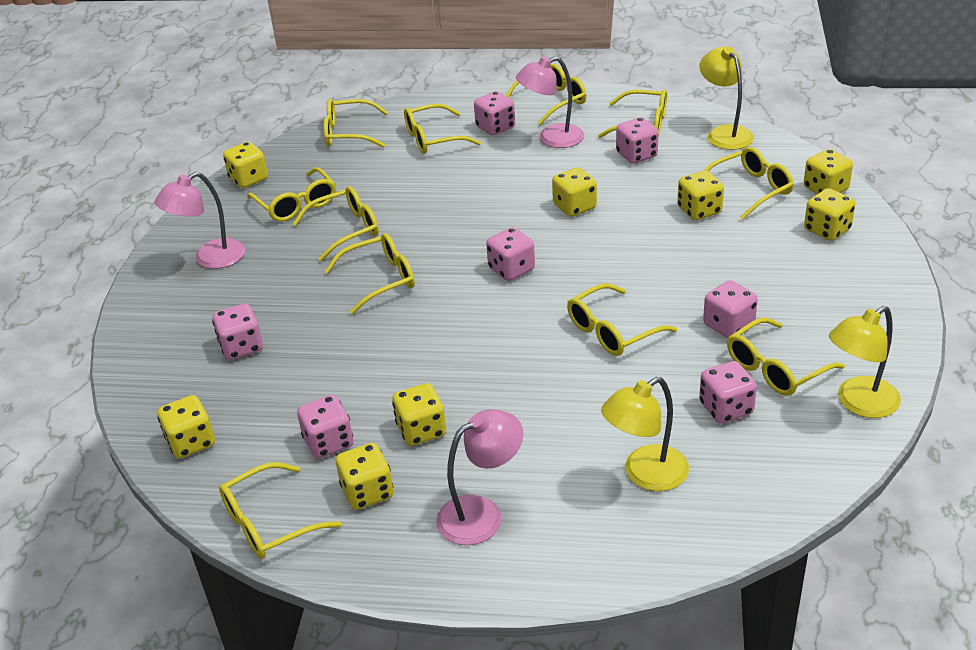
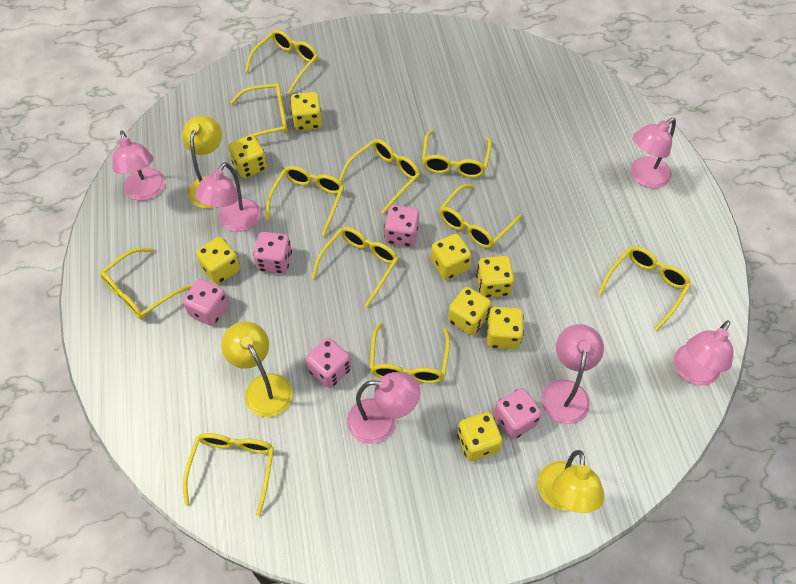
pink dice: [212,304,263,360] [297,395,353,459] [474,91,515,136] [486,227,535,281] [616,117,659,164] [699,361,757,423] [703,280,758,338] = 7 -> [183,279,229,326] [253,232,292,274] [306,338,351,388] [384,205,419,247] [494,388,542,439] = 5
pink lamp: [155,172,245,269] [436,409,523,545] [516,56,584,148] = 3 -> [112,130,165,201] [195,162,261,232] [347,372,420,444] [542,324,604,424] [631,118,676,188] [674,320,734,386] = 6

